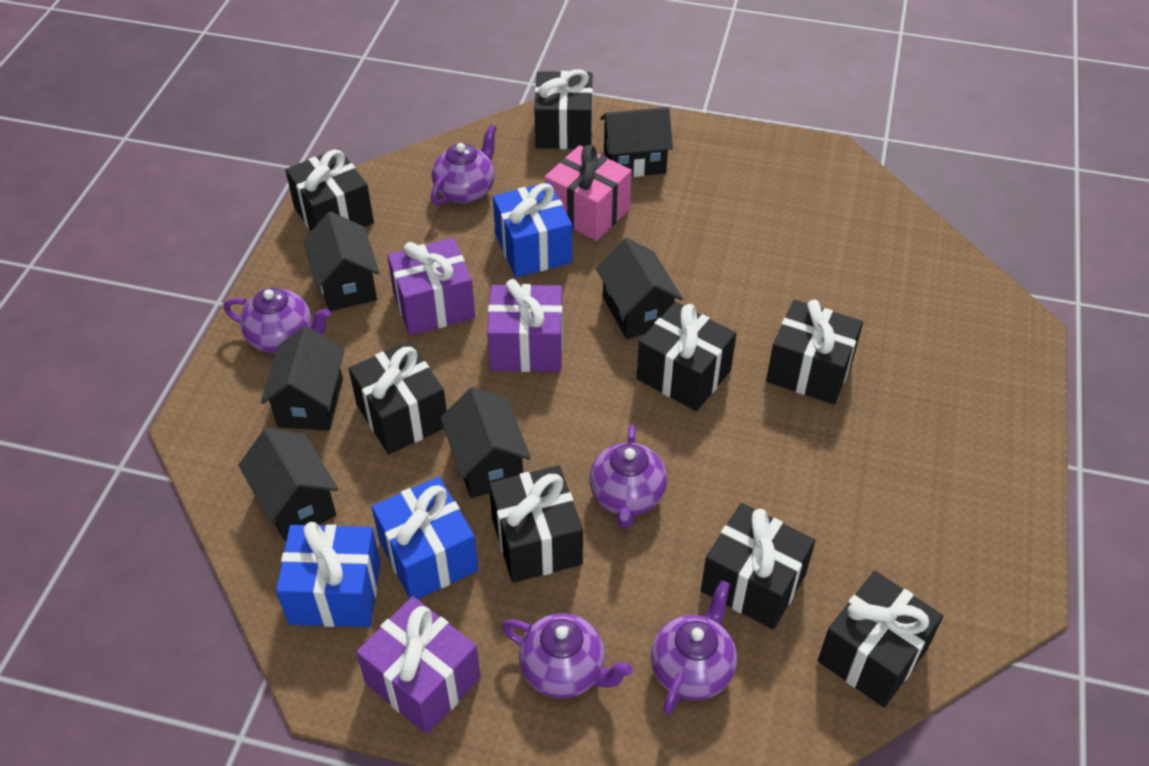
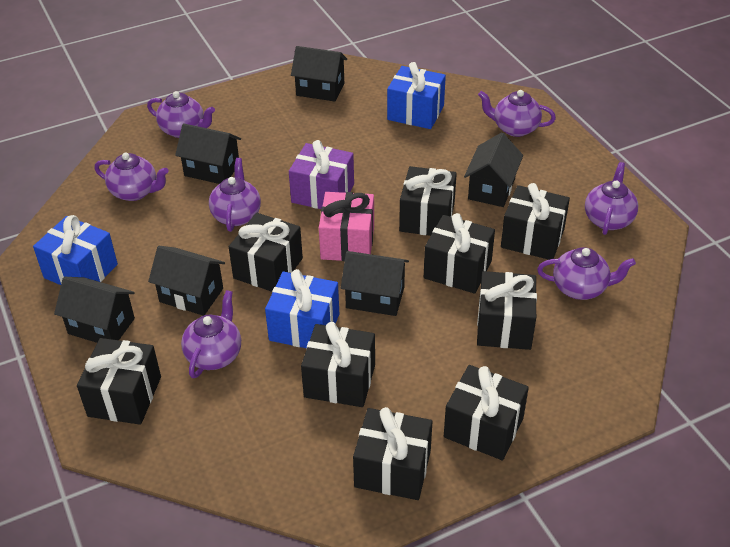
black gift: [285,149,374,231] [349,341,447,454] [489,465,583,583] [534,69,593,149] [637,302,737,411] [701,503,815,629] [766,300,863,404] [818,571,943,707] = 8 -> [77,338,161,425] [229,213,303,292] [301,322,375,407] [353,407,432,500] [399,166,457,236] [424,213,495,294] [444,365,529,461] [477,271,537,350] [501,183,570,260] = 9
purple gift: [356,596,481,734] [387,238,475,335] [487,279,563,372] = 3 -> [289,140,354,209] = 1
purple teapot: [224,288,330,353] [431,125,497,205] [502,613,633,698] [590,424,667,528] [651,580,737,714] = 5 -> [94,152,169,201] [147,91,215,138] [181,290,241,378] [209,158,261,232] [478,90,556,137] [537,247,636,300] [585,162,638,235] = 7

